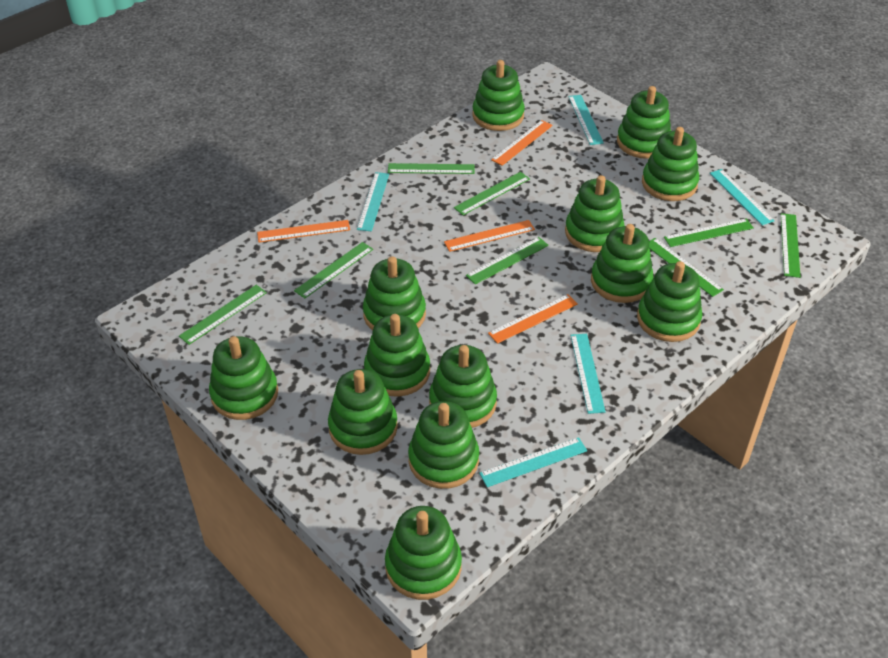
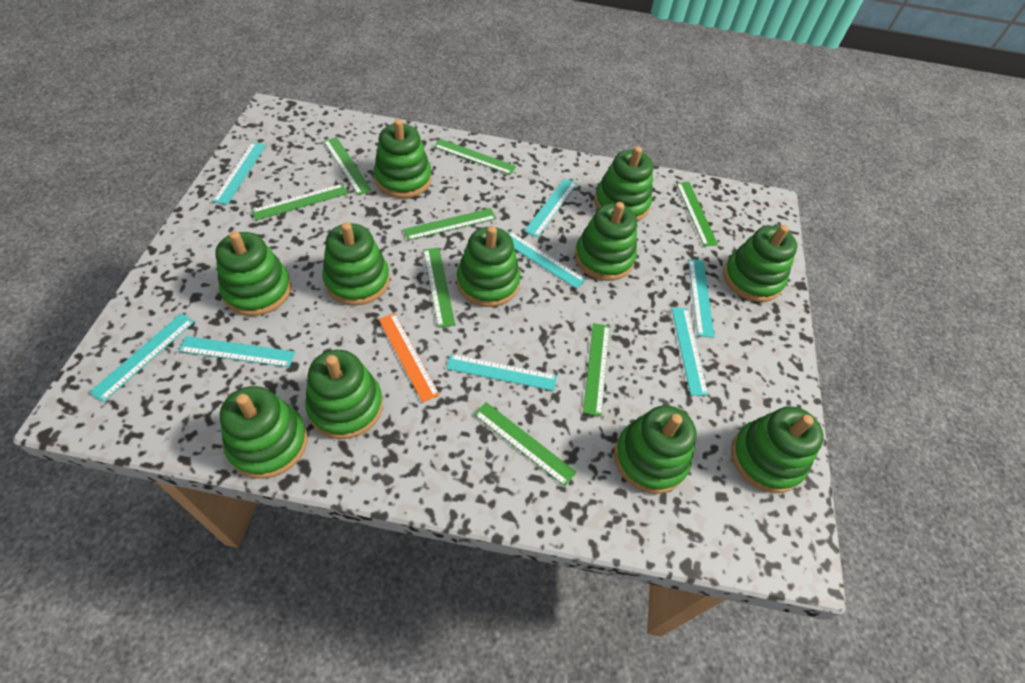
green stacking toy: [209,336,278,420] [328,369,398,455] [363,256,426,330] [364,314,430,397] [385,506,462,600] [408,401,479,489] [429,345,497,428] [472,60,525,131] [565,175,625,252] [591,224,653,303] [617,86,671,159] [637,261,702,342] [642,127,699,201] = 13 -> [216,231,291,316] [220,386,308,479] [305,350,383,439] [322,222,390,306] [374,119,432,198] [457,226,521,307] [575,202,637,281] [594,146,653,221] [614,405,696,494] [723,225,797,302] [731,406,824,493] = 11
orange ruler: [257,220,350,242] [444,220,535,252] [488,294,578,344] [491,120,553,166] = 4 -> [379,313,440,403] = 1
turquoise ruler: [357,172,389,232] [479,437,587,487] [568,95,604,145] [571,334,606,414] [710,169,774,226] = 5 -> [89,313,195,402] [179,336,295,367] [212,142,266,205] [446,354,557,391] [508,231,586,289] [524,178,577,238] [672,308,708,396] [688,259,715,338] = 8

